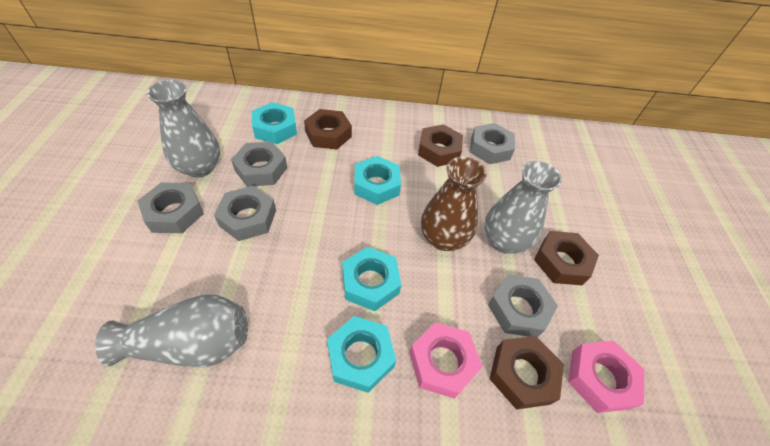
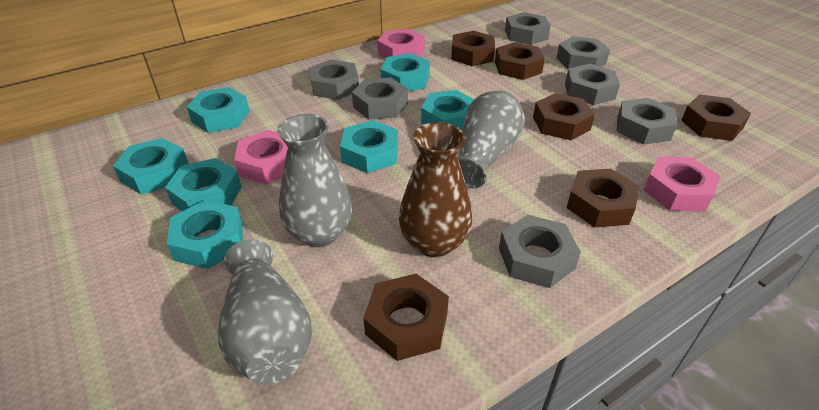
brown nut: [304,109,352,149] [418,124,463,167] [490,336,564,410] [534,231,599,285] = 4 -> [363,274,449,361] [451,31,495,66] [495,42,545,80] [533,93,595,140] [567,168,640,228] [681,94,751,141] = 6
grey nut: [138,182,204,233] [214,186,276,241] [231,142,287,187] [470,123,515,164] [488,274,558,337] = 5 -> [309,59,359,100] [352,78,408,120] [499,215,581,288] [505,12,551,45] [557,36,610,69] [565,64,620,105] [617,98,677,145] = 7
pink nut: [409,322,483,399] [568,341,644,413] = 2 -> [234,130,288,185] [377,29,425,59] [644,156,720,212] = 3
turquoise nut: [252,102,297,144] [327,316,396,393] [342,247,401,311] [354,156,401,205] = 4 -> [113,138,189,194] [165,158,242,211] [167,200,243,269] [187,87,250,133] [340,120,398,173] [381,53,430,91] [421,90,475,130] = 7

